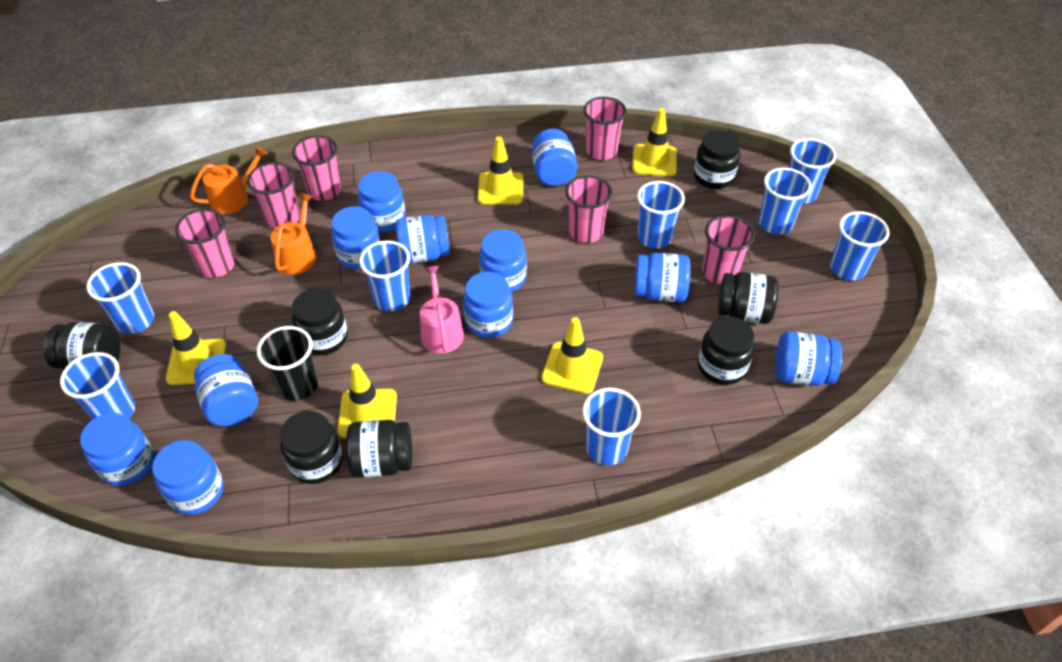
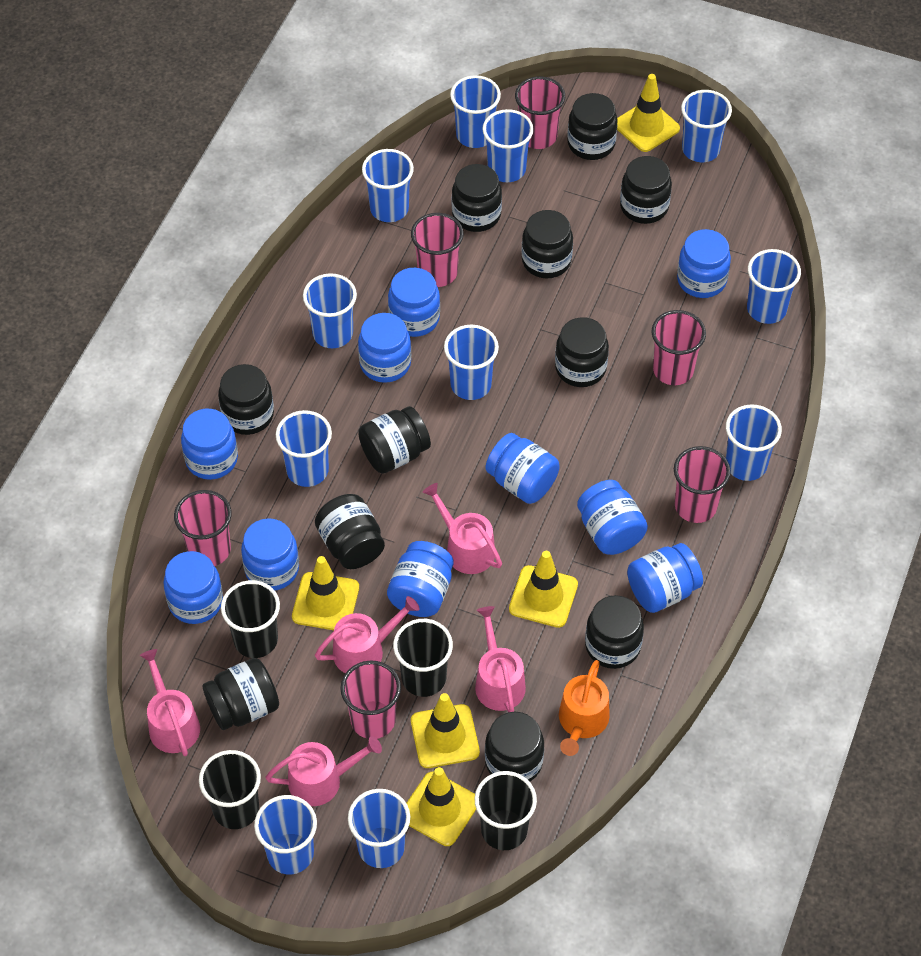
black cup: [257,326,318,401] = 1 -> [199,750,261,829] [221,580,280,658] [393,619,453,697] [475,771,537,850] = 4
black jar: [44,322,121,370] [280,411,343,484] [292,288,348,355] [346,420,412,478] [694,130,740,189] [698,317,755,385] [718,272,778,324] = 7 -> [203,658,279,730] [218,364,274,435] [315,494,385,569] [358,406,431,474] [452,164,502,232] [485,712,544,782] [521,210,573,278] [555,317,609,387] [567,93,618,160] [585,595,644,669] [620,156,672,224] = 11
blue cup: [60,352,135,420] [86,262,154,334] [359,241,411,311] [583,388,641,465] [637,181,685,249] [758,168,812,235] [789,138,836,204] [830,211,890,281] = 8 -> [254,795,317,875] [276,410,332,487] [303,273,357,348] [348,789,410,868] [362,149,414,222] [444,324,499,400] [450,75,501,148] [482,109,534,182] [681,90,732,162] [726,404,782,481] [747,249,801,324] = 11
blue jar: [80,413,154,486] [152,440,224,515] [194,354,258,426] [331,206,380,269] [358,171,405,232] [395,215,450,264] [463,272,513,338] [479,229,527,292] [532,129,578,186] [635,253,691,302] [775,332,842,386] = 11 -> [163,551,223,624] [181,409,238,480] [241,518,299,590] [358,313,411,383] [387,541,454,617] [388,268,440,337] [486,433,560,504] [577,480,648,555] [627,543,703,613] [677,229,731,298] = 10
orange watering can: [190,146,267,214] [270,193,316,274] = 2 -> [559,660,610,756] = 1
pink watering can: [420,266,464,354] = 1 -> [140,649,200,756] [265,736,382,806] [315,596,420,673] [423,483,502,574] [475,606,526,712] = 5

